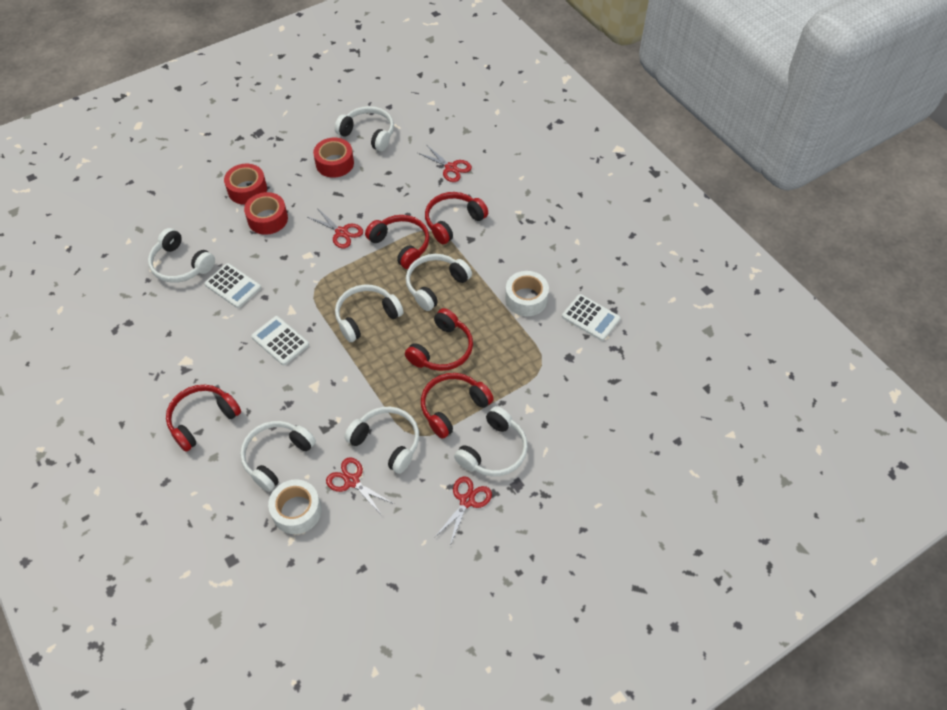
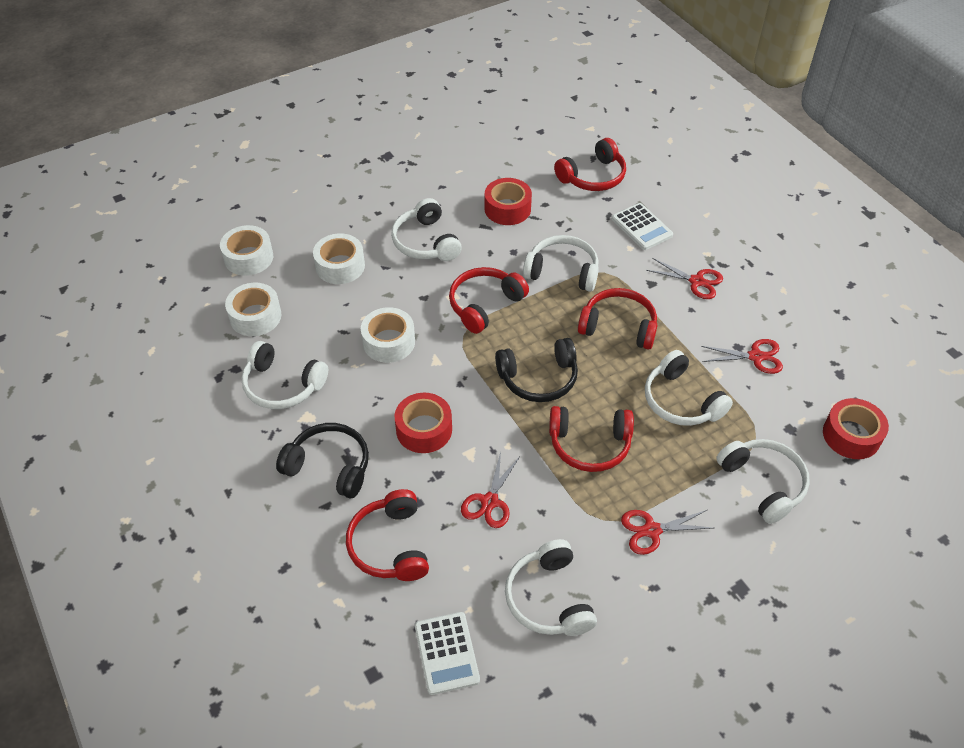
black headphones: none = 0 -> [276,423,369,498] [495,338,578,402] = 2
white calculator: [205,263,261,308] [251,316,309,365] [562,294,620,341] = 3 -> [415,612,480,695] [612,203,673,250] = 2
white headphones: [148,228,215,283] [240,421,316,492] [335,106,394,151] [335,284,403,342] [344,407,419,474] [406,254,472,311] [454,406,528,476] = 7 -> [241,341,328,409] [391,198,462,261] [505,539,597,636] [523,235,599,292] [645,350,733,426] [716,439,810,524] = 6
white tape: [268,479,322,534] [505,271,549,316] = 2 -> [220,225,273,276] [225,283,281,336] [313,233,365,284] [361,307,415,363] = 4

